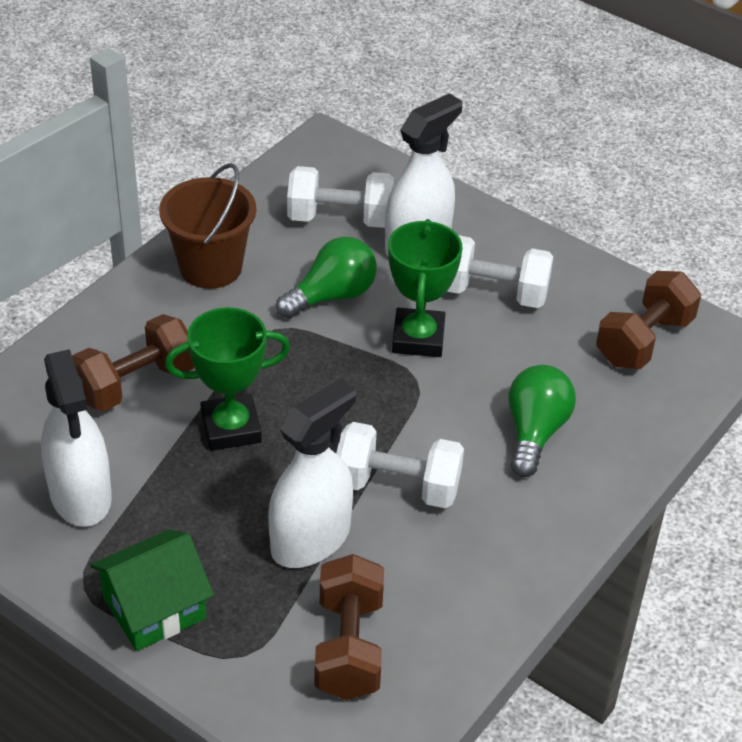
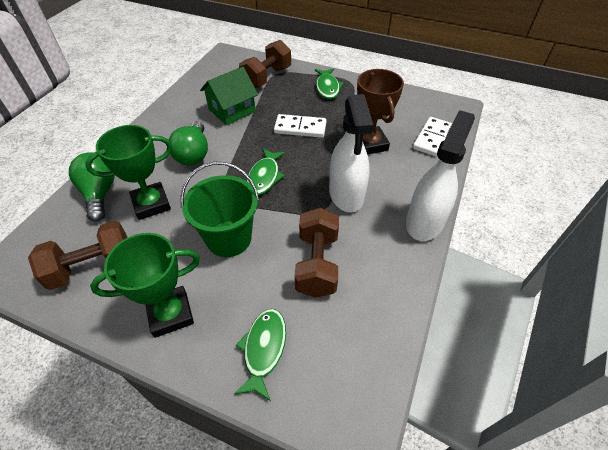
brown bucket: [159,163,256,289] = 1 -> none = 0
brown trophy: none = 0 -> [357,69,404,155] = 1
green bucket: none = 0 -> [180,162,259,257] = 1
green fish: none = 0 -> [234,309,286,401] [247,148,285,195] [315,68,344,99] = 3
white domino: none = 0 -> [274,114,327,138] [413,117,452,157] = 2
white dumbbell: [287,166,394,228] [336,422,464,508] [447,235,553,308] = 3 -> none = 0
white spray bottle: [41,349,112,527] [268,378,356,568] [385,93,462,255] = 3 -> [329,94,373,212] [406,110,475,241] = 2

